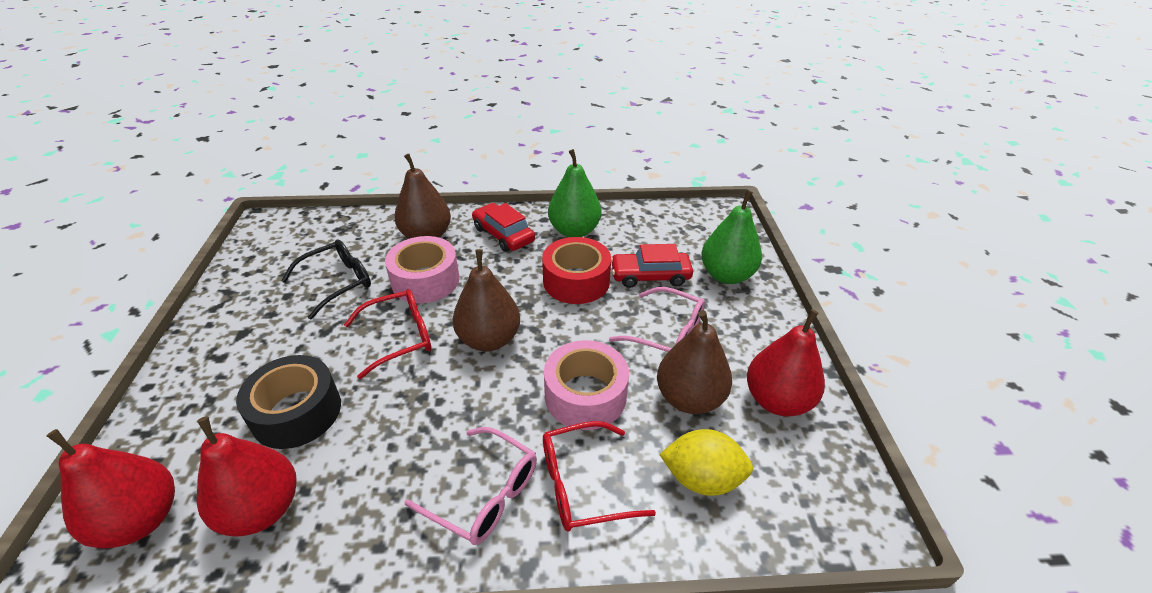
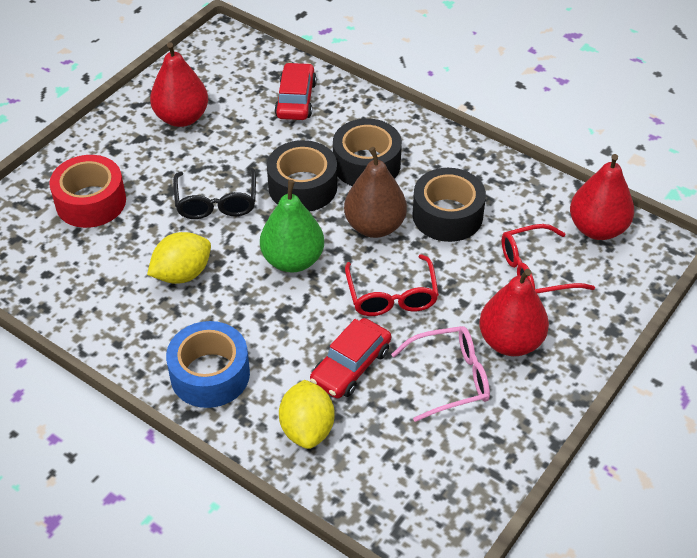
black tape: [236,355,341,449] = 1 -> [267,140,337,212] [333,118,402,186] [412,168,486,242] = 3
blue tape: none = 0 -> [166,321,250,408] = 1
brown pear: [395,154,451,239] [453,249,520,351] [657,310,732,414] = 3 -> [344,147,407,238] = 1
green pear: [548,149,602,237] [701,190,762,284] = 2 -> [260,180,324,273] = 1
pink glasses: [405,427,537,545] [609,287,705,352] = 2 -> [391,326,490,422] = 1
pink tape: [385,236,460,303] [544,340,629,430] = 2 -> none = 0
yellow lemon: [659,429,753,496] = 1 -> [147,232,211,284] [279,380,334,449] = 2

